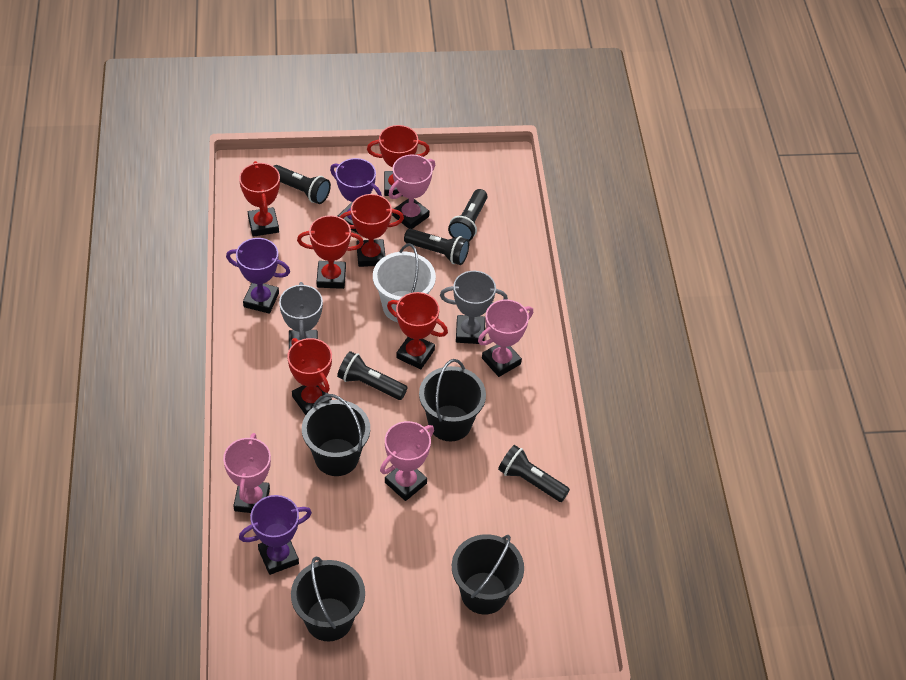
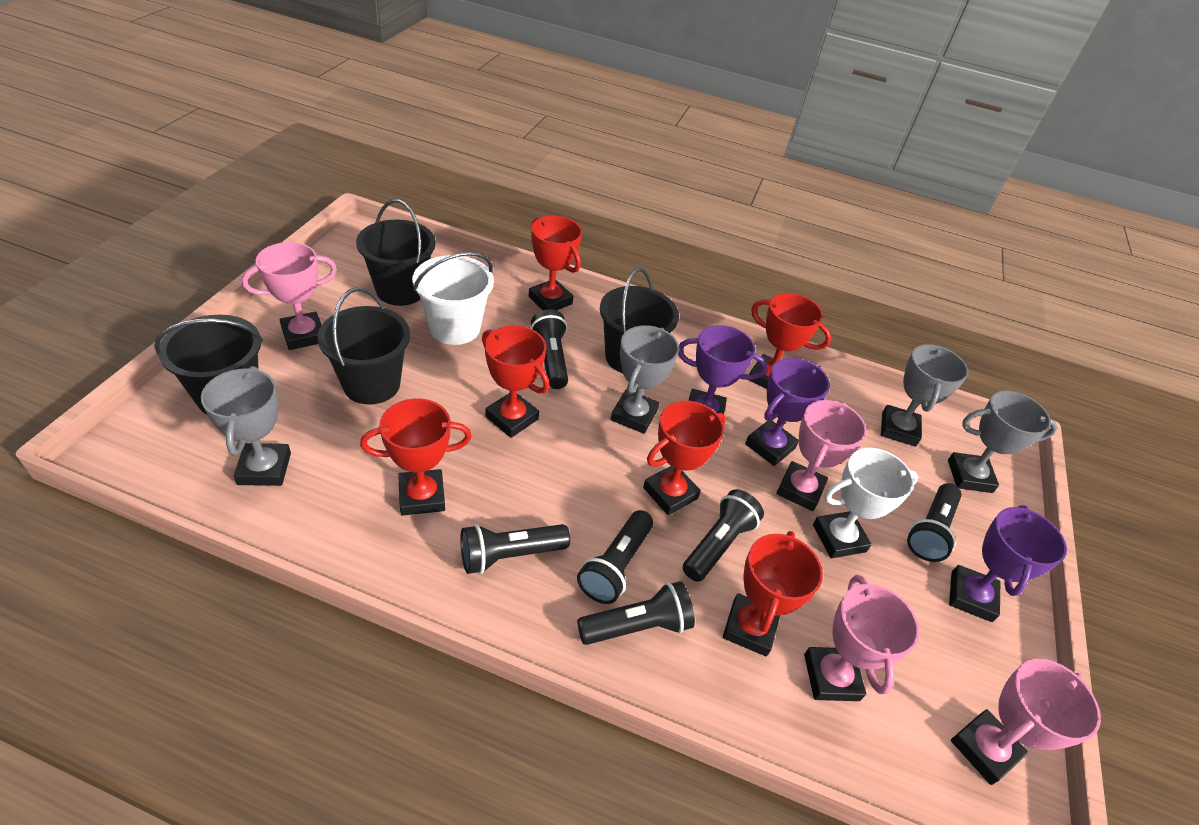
black flashlight: [274,165,331,204] [337,351,408,400] [404,229,469,265] [448,189,487,241] [498,445,570,502] = 5 -> [460,524,570,574] [530,309,568,389] [577,510,653,604] [577,581,695,645] [683,489,764,582] [907,483,962,562] = 6
grey trophy: [279,282,323,349] [440,271,508,344] = 2 -> [201,366,291,486] [611,325,679,434] [881,344,969,447] [948,391,1057,493] = 4
white trophy: none = 0 -> [813,448,918,558] = 1

